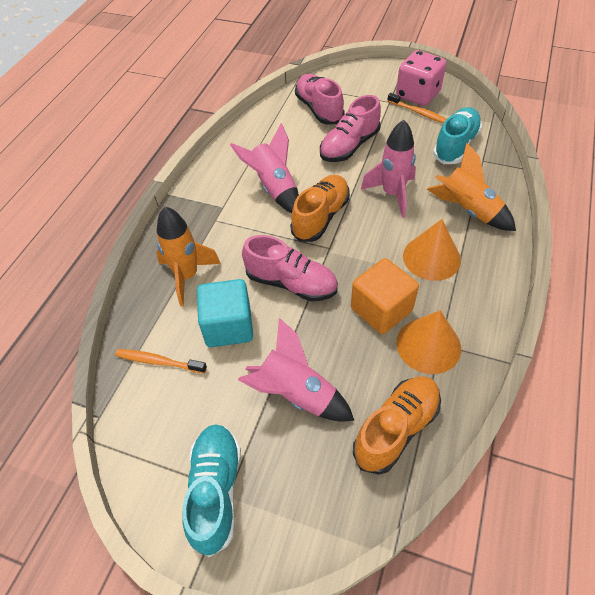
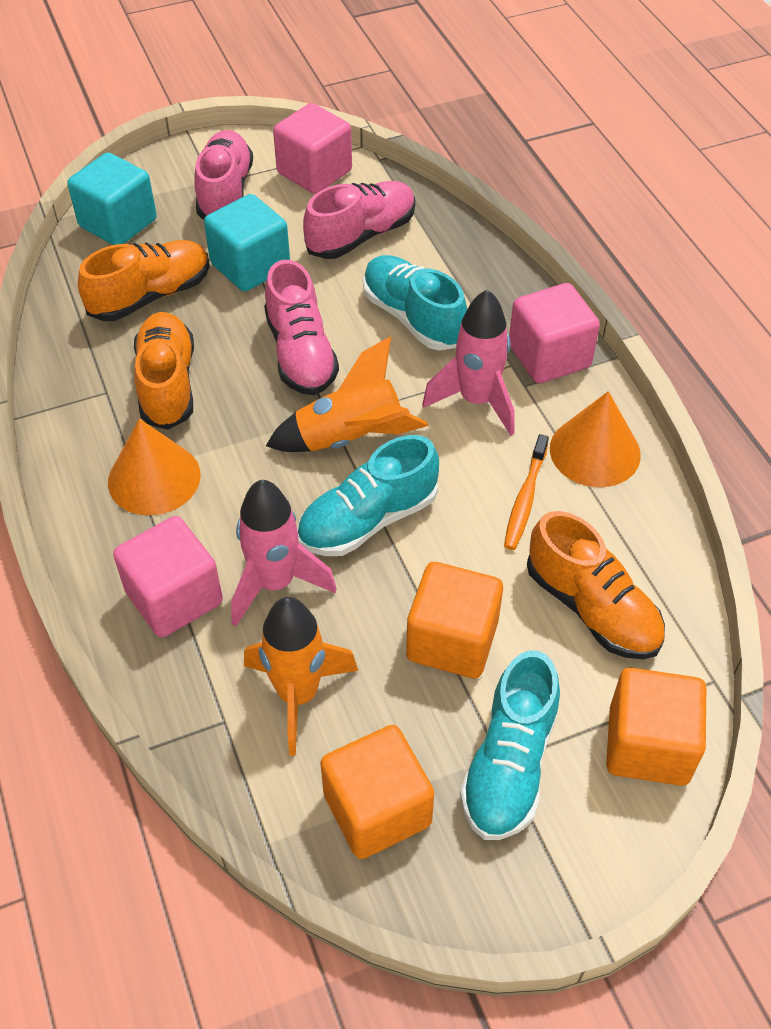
orange cube: [351,258,419,334] = 1 -> [320,725,434,859] [406,562,503,678] [606,668,706,786] = 3
orange shoe: [290,175,350,242] [353,376,441,475] = 2 -> [78,240,210,321] [134,312,194,430] [527,511,665,659] = 3
orange toothbrush: [115,349,207,374] [387,93,446,123] = 2 -> [504,434,549,550] = 1
pink cube: none = 0 -> [113,516,223,637] [273,103,352,194] [509,283,600,383] = 3
pink dice: [396,50,446,106] = 1 -> none = 0
pink rocket: [230,123,299,213] [238,318,354,422] [360,120,416,218] = 3 -> [231,480,337,626] [422,290,515,436] = 2
turquoise cube: [197,279,253,347] = 1 -> [67,152,157,245] [204,194,290,292] = 2
turquoise shoe: [182,424,241,557] [433,107,482,164] = 2 -> [297,435,439,556] [363,255,467,350] [460,650,560,840] = 3

